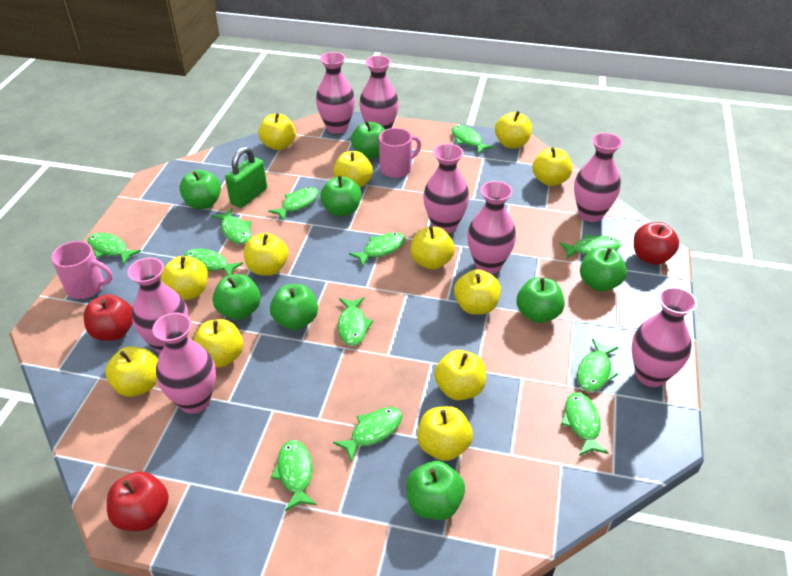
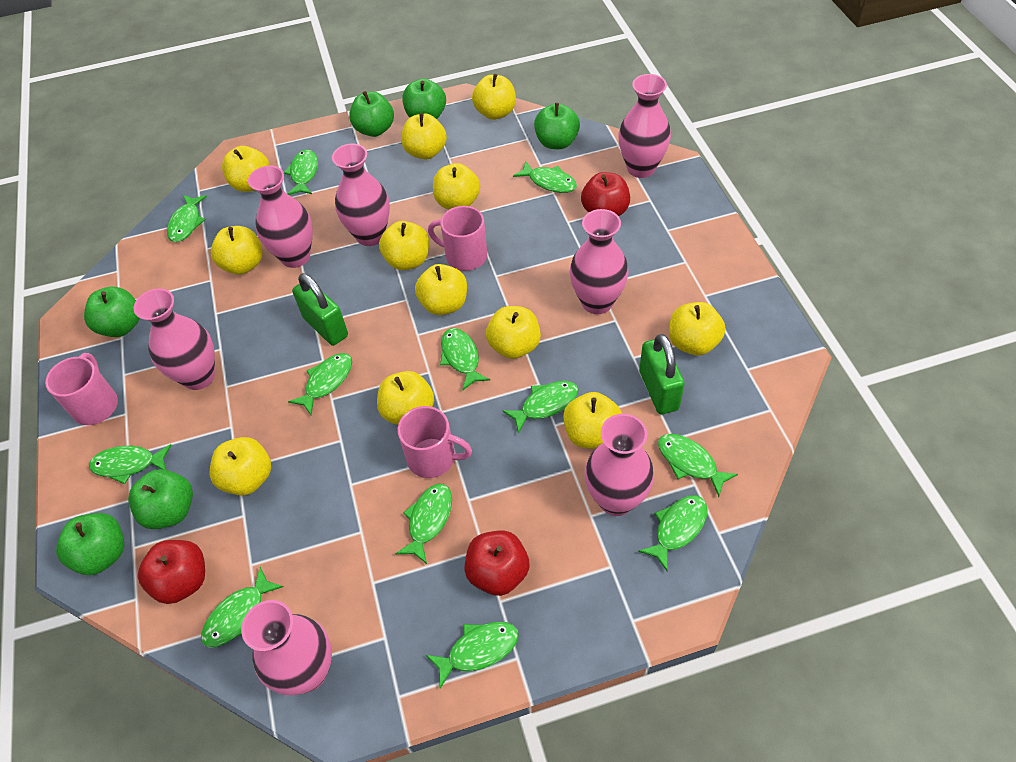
green apple: [179,170,221,209] [213,274,261,320] [270,284,318,330] [320,176,361,216] [351,121,385,159] [406,461,465,520] [517,277,565,323] [580,247,627,292] = 8 -> [56,513,124,575] [84,287,140,337] [128,469,193,529] [349,91,394,137] [402,78,446,119] [534,103,580,149] = 6
green padlock: [225,147,267,208] = 1 -> [292,273,348,346] [639,334,685,414] = 2
pink mug: [51,241,113,299] [379,128,421,178] = 2 -> [45,353,118,425] [398,406,472,478] [428,206,487,271] = 3
pink vase: [127,258,188,354] [152,313,216,414] [316,52,355,134] [359,55,399,130] [423,144,469,234] [467,181,516,274] [574,133,622,222] [632,287,697,387] = 8 -> [134,288,215,390] [241,600,332,695] [248,166,313,268] [332,144,390,246] [570,209,629,314] [585,414,654,516] [618,74,671,178] = 7

